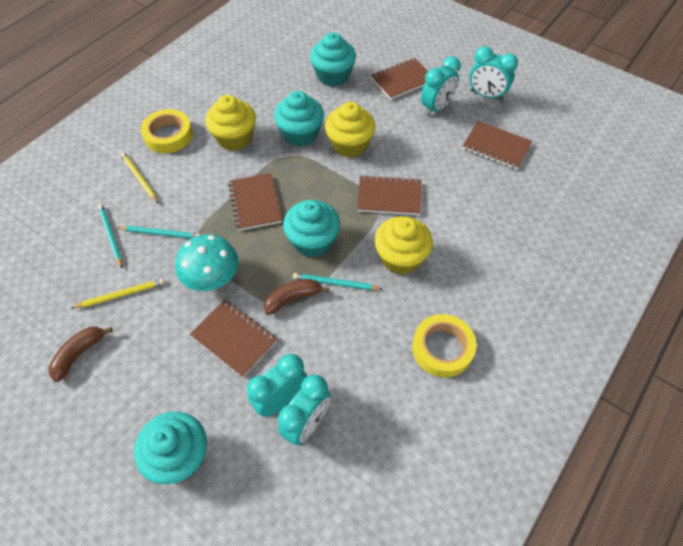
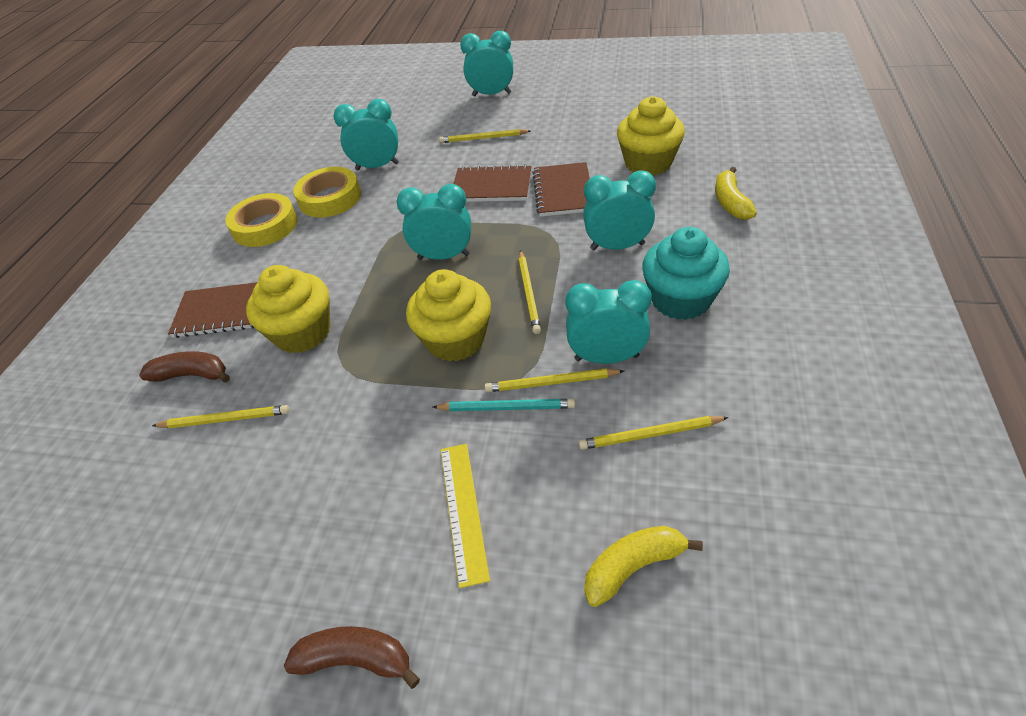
brown notebook: [190,300,277,378] [228,173,282,231] [357,175,421,215] [371,58,428,100] [462,121,532,170] = 5 -> [168,282,258,338] [453,165,532,202] [532,162,590,217] = 3
turquoise clock: [247,354,307,417] [278,374,331,445] [421,56,461,116] [469,46,518,101] = 4 -> [334,99,399,170] [397,184,471,260] [460,31,513,97] [565,280,652,364] [583,171,656,250] = 5
turquoise cupcake: [134,412,207,485] [274,91,324,147] [283,200,340,257] [310,32,356,87] = 4 -> [642,227,730,320] = 1
turquoise mushroom: [175,234,239,291] = 1 -> none = 0
turquoise pencil: [98,204,122,268] [117,226,200,239] [293,273,383,290] = 3 -> [433,399,575,411] = 1
yellow banana: none = 0 -> [584,526,703,607] [715,167,757,220] = 2
yellow pencil: [71,279,164,308] [121,152,158,203] = 2 -> [152,405,289,428] [439,129,531,143] [485,369,624,392] [519,250,541,334] [579,416,729,450] = 5
yellow ruler: none = 0 -> [441,444,490,588] = 1

